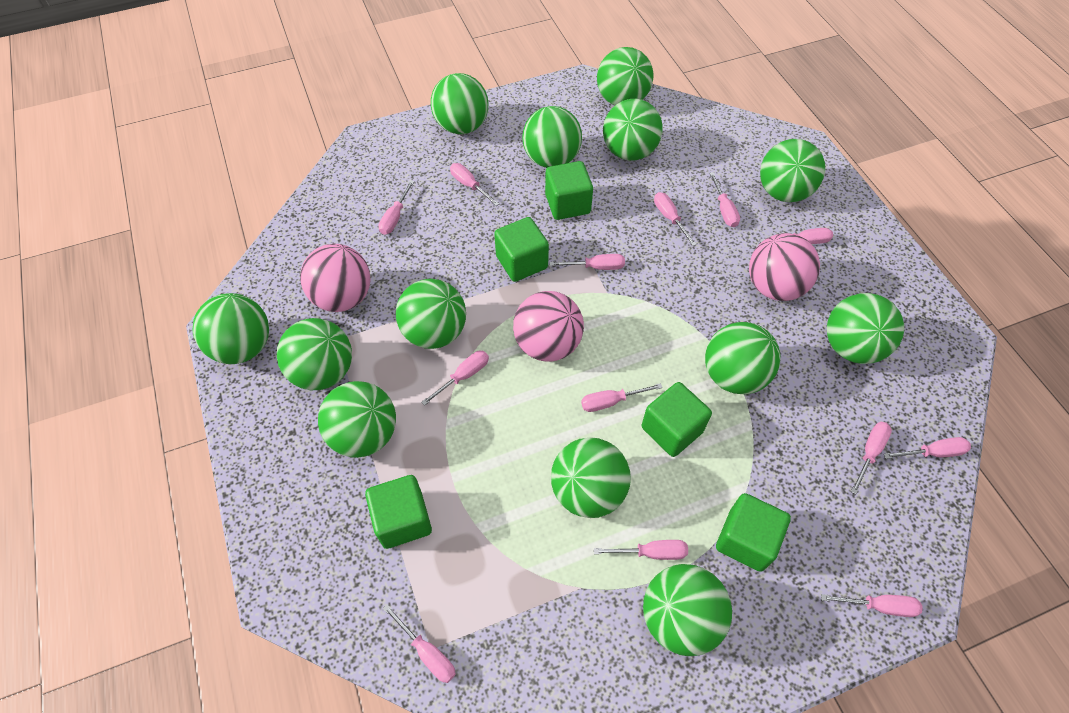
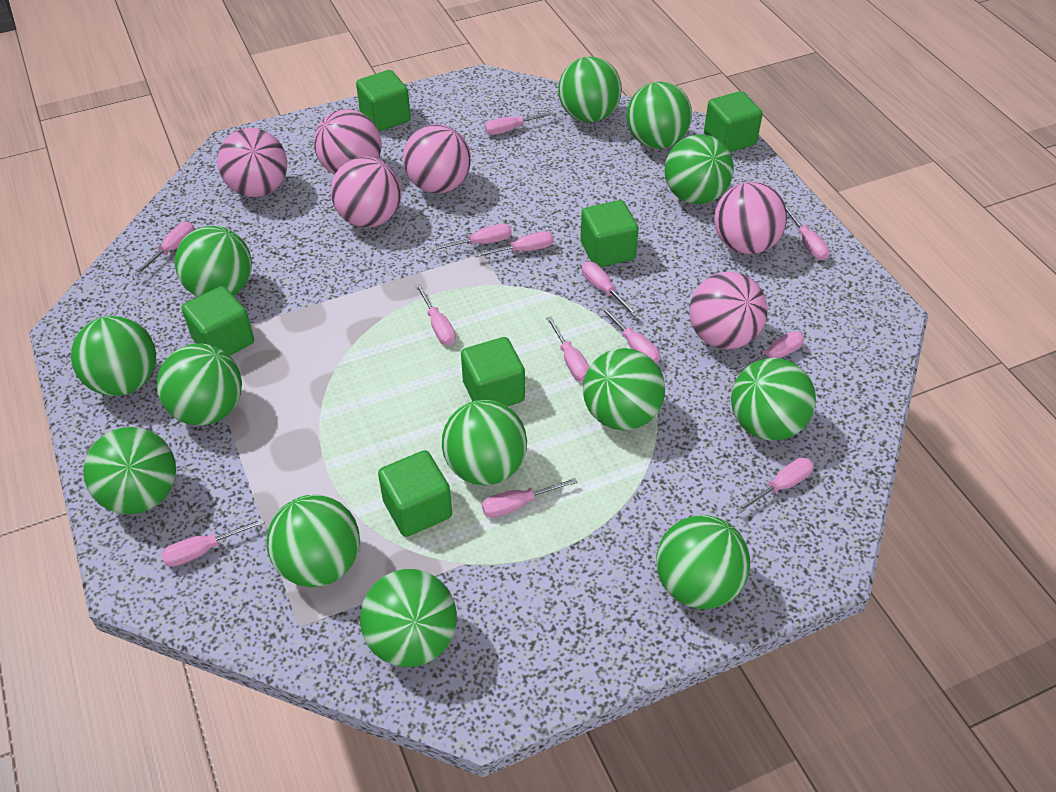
green cube: [365,475,432,549] [494,217,549,282] [545,161,593,220] [642,382,712,457] [716,493,791,572] = 5 -> [182,286,254,356] [356,70,411,132] [378,450,452,537] [461,337,525,406] [580,200,639,267] [704,91,763,152] = 6
pink ball: [300,244,371,312] [513,291,584,362] [749,233,820,301] = 3 -> [217,128,287,197] [314,109,382,175] [331,156,401,228] [403,124,471,194] [689,272,768,349] [714,182,787,254] = 6

